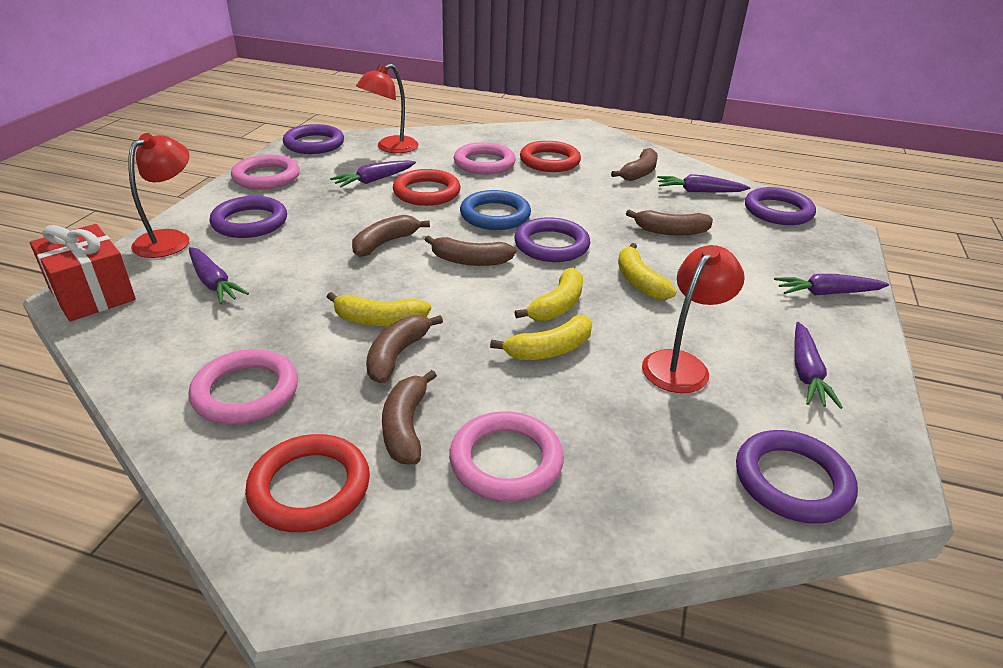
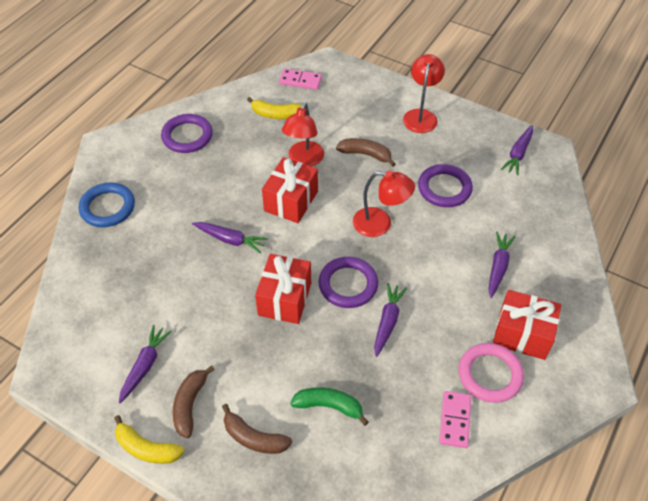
brown banana: [352,215,430,257] [366,315,443,383] [382,370,437,464] [424,235,516,266] [611,148,658,181] [626,210,713,235] = 6 -> [173,365,215,438] [222,404,292,454] [336,138,396,167] = 3
green banana: none = 0 -> [290,387,369,426] = 1
pink domino: none = 0 -> [279,68,322,90] [439,391,471,448] = 2
pink ring: [189,349,298,424] [231,155,300,190] [449,411,564,502] [454,142,516,175] = 4 -> [459,343,524,403] = 1
purple ring: [209,196,287,238] [283,124,344,154] [515,217,590,262] [736,430,858,524] [745,187,816,225] = 5 -> [161,114,213,153] [318,257,378,308] [418,164,473,207] = 3
red gift: [30,224,136,321] = 1 -> [255,254,311,324] [262,157,318,223] [493,290,561,360] = 3
red ring: [245,434,370,532] [393,169,461,206] [520,141,581,172] = 3 -> none = 0
yellow banana: [327,292,431,327] [490,315,592,360] [515,268,583,321] [618,243,677,300] = 4 -> [114,415,184,464] [247,97,302,119] = 2

